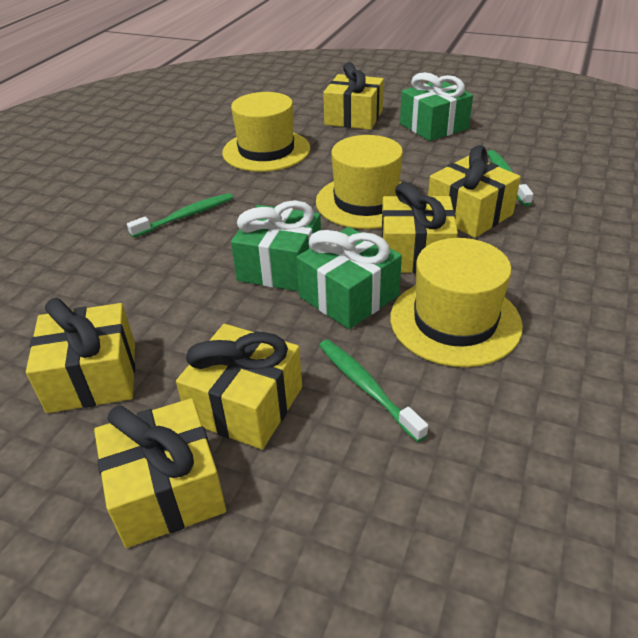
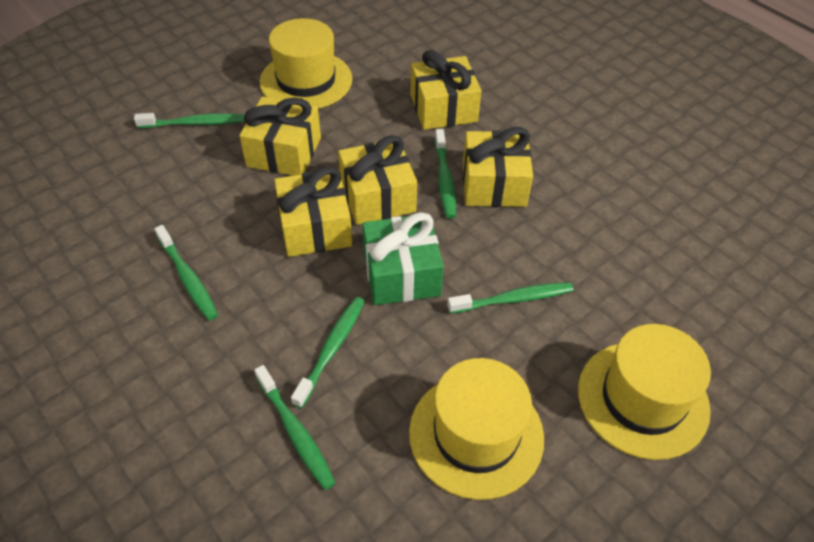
green gift: [231,200,321,291] [296,227,402,329] [400,72,473,141] = 3 -> [362,212,444,305] = 1
green toothbrush: [127,193,233,238] [319,340,428,442] [487,150,533,206] = 3 -> [134,113,245,128] [154,225,218,320] [254,365,335,490] [291,297,365,408] [435,129,456,219] [447,282,573,314] = 6
yellow gift: [26,298,135,413] [94,398,226,548] [176,324,302,449] [323,62,384,130] [381,182,458,273] [428,145,521,238] = 6 -> [239,97,321,176] [274,166,352,257] [338,135,417,225] [410,50,481,130] [463,127,533,207] = 5

